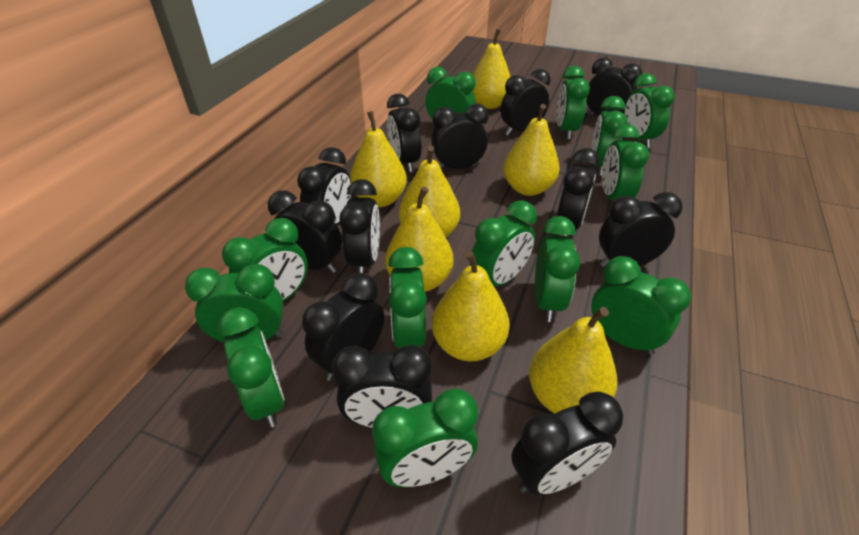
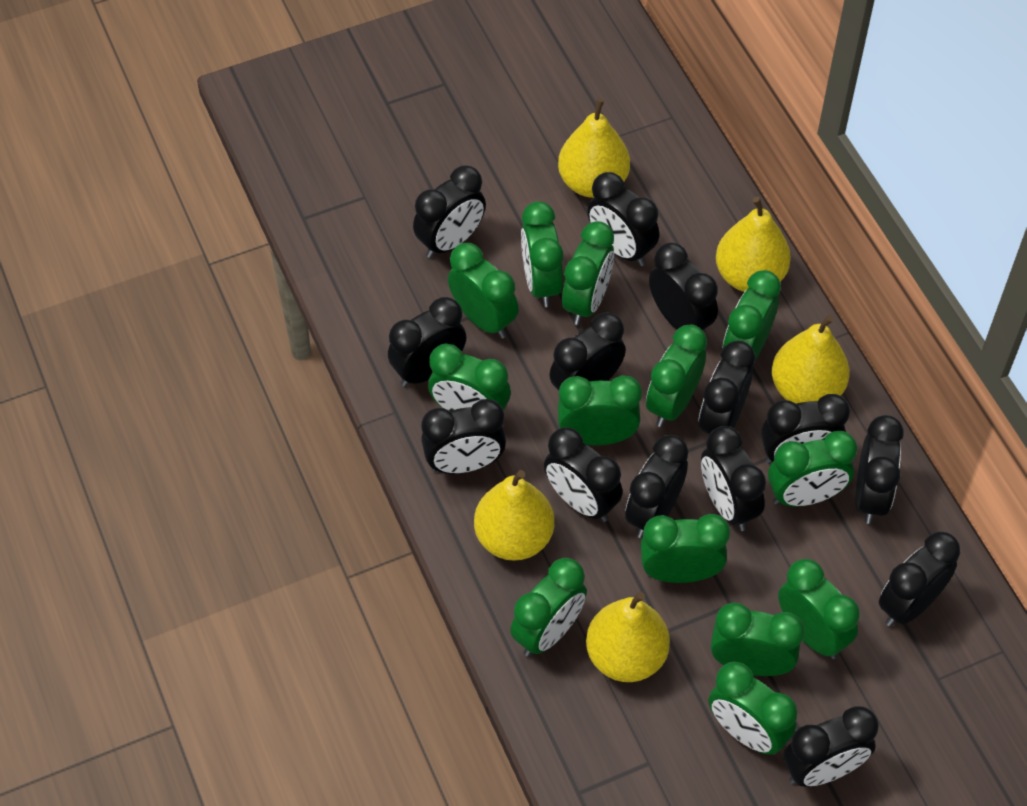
black clock: [268,190,342,273] [297,147,351,225] [302,273,384,381] [332,345,432,428] [339,179,380,273] [387,94,421,172] [431,104,489,170] [501,69,551,136] [511,391,623,495] [557,148,600,236] [586,57,642,116] [599,192,683,267] = 12 -> [388,297,466,387] [413,166,486,258] [421,399,506,474] [544,427,623,522] [549,312,626,391] [587,172,659,266] [625,435,689,538] [649,243,718,330] [698,341,755,434] [701,426,766,531] [761,394,850,464] [783,706,878,787] [856,415,904,524] [879,531,960,627] = 14
yellow pear: [350,111,407,207] [385,187,454,292] [399,146,460,237] [432,251,510,361] [473,29,510,109] [503,104,560,196] [529,307,617,414] = 7 -> [474,470,554,561] [558,98,630,198] [586,592,670,682] [716,197,791,292] [772,315,850,404] = 5

